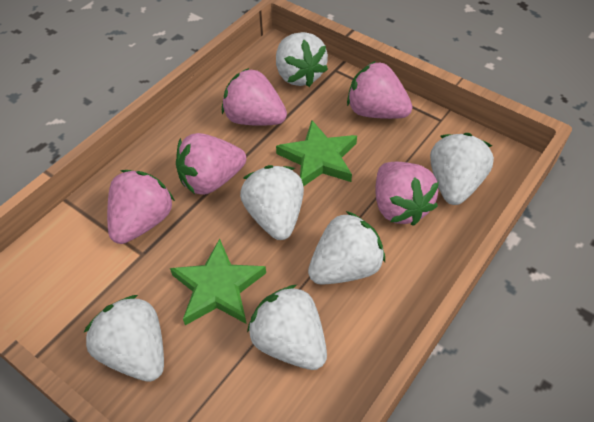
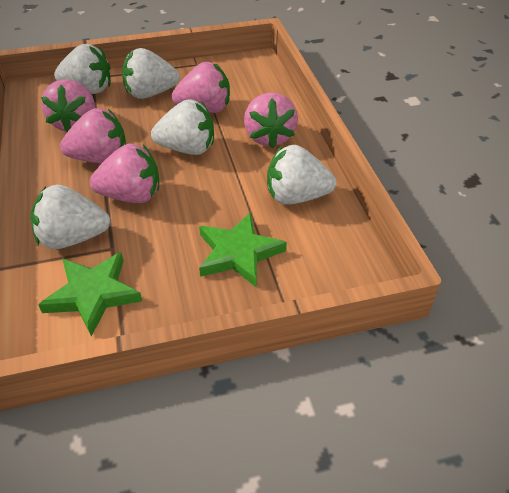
white strawberry: [84,295,164,382] [240,165,304,240] [247,285,327,370] [276,32,328,87] [308,211,385,285] [430,133,494,205] = 6 -> [30,185,111,249] [54,44,111,94] [122,48,180,99] [151,99,214,155] [267,145,336,205] = 5

